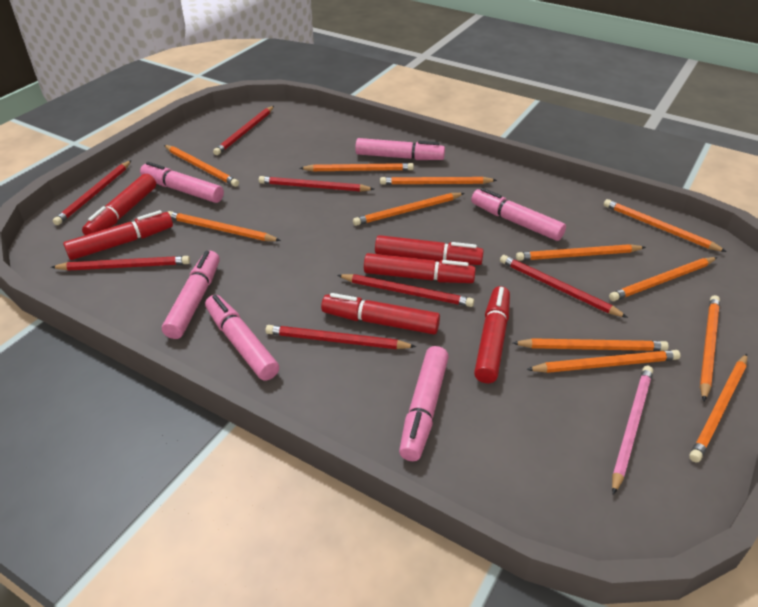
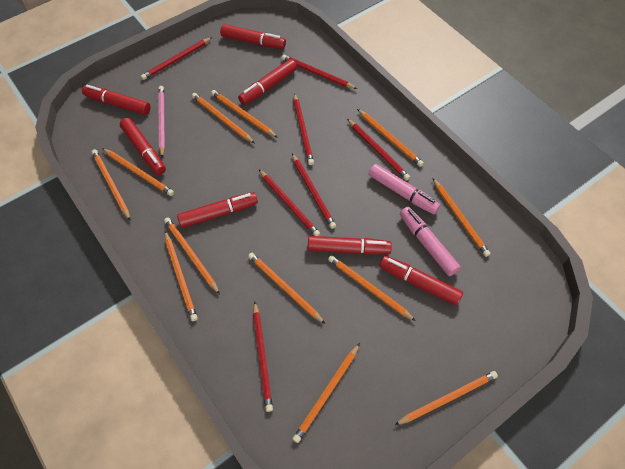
pink marker: [140,162,224,203] [162,251,220,339] [205,295,279,381] [355,138,445,160] [399,346,449,461] [471,188,566,241] = 6 -> [369,164,440,214] [400,207,460,276] = 2
red marker: [63,210,173,260] [82,174,156,235] [321,293,440,334] [364,253,476,283] [375,235,484,265] [474,286,510,383] = 6 -> [82,85,151,115] [120,118,166,175] [177,192,258,228] [220,24,286,49] [238,59,297,105] [308,236,392,255] [380,256,463,306] = 7

